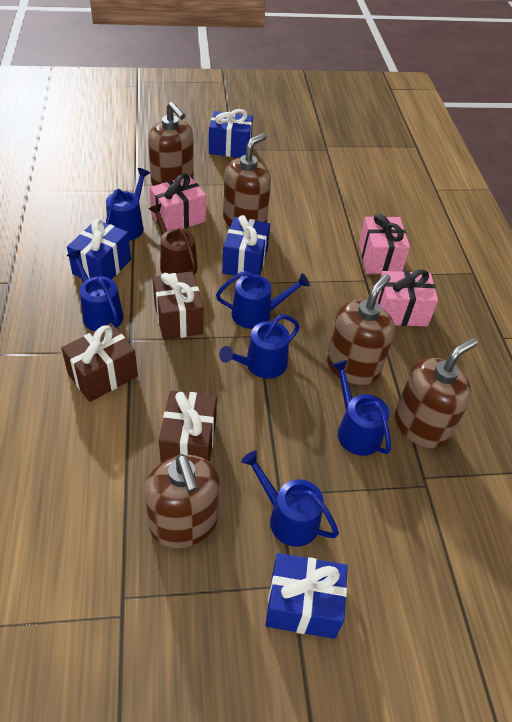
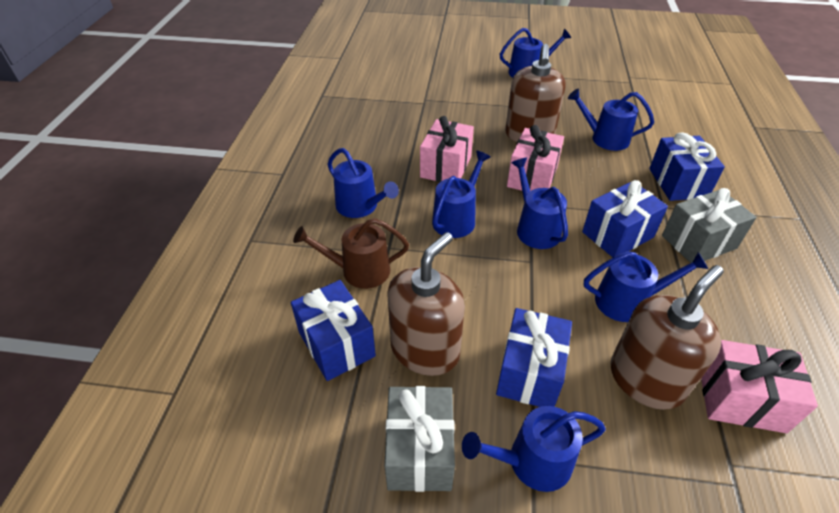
blue watering can: [67,250,124,331] [106,168,150,241] [216,271,310,329] [219,315,300,379] [241,451,339,547] [332,360,391,456] = 6 -> [327,148,399,218] [432,151,491,238] [462,406,606,492] [500,28,571,78] [512,158,568,249] [568,89,654,151] [584,251,708,322] = 7
brown gift: [61,323,138,402] [153,271,204,340] [159,390,217,463] = 3 -> none = 0
brown soap dispenser: [144,454,220,548] [148,102,194,186] [223,133,271,227] [327,274,395,385] [395,338,478,448] = 5 -> [387,232,465,376] [505,44,566,142] [610,265,724,410] = 3
grey gift: none = 0 -> [384,386,455,492] [662,188,756,263] = 2

